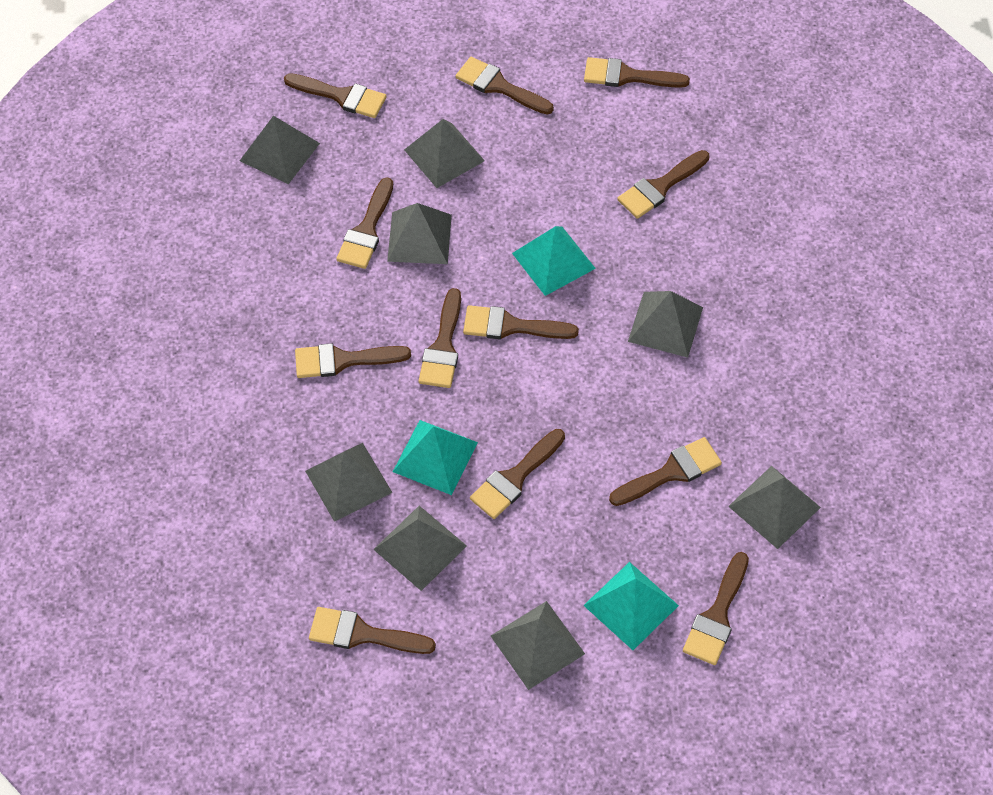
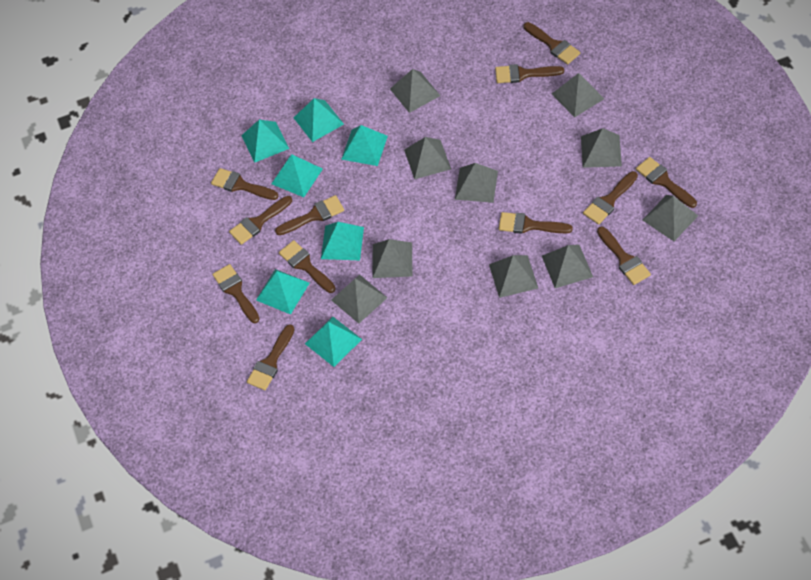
grey pyramid: [240,116,320,184] [305,443,393,522] [373,506,467,591] [387,203,452,264] [404,119,485,188] [491,601,585,690] [628,291,703,358] [728,466,821,549] = 8 -> [331,275,387,324] [373,239,412,278] [390,69,440,113] [404,137,451,179] [455,163,498,203] [489,255,538,298] [542,245,593,288] [552,73,604,117] [581,128,622,168] [642,195,698,241] = 10
turquoise pyramid: [393,420,478,495] [512,226,596,296] [583,562,679,650] = 3 -> [241,120,289,163] [256,269,309,315] [271,154,323,197] [294,98,344,142] [305,317,362,367] [321,222,364,260] [341,125,388,166] = 7

